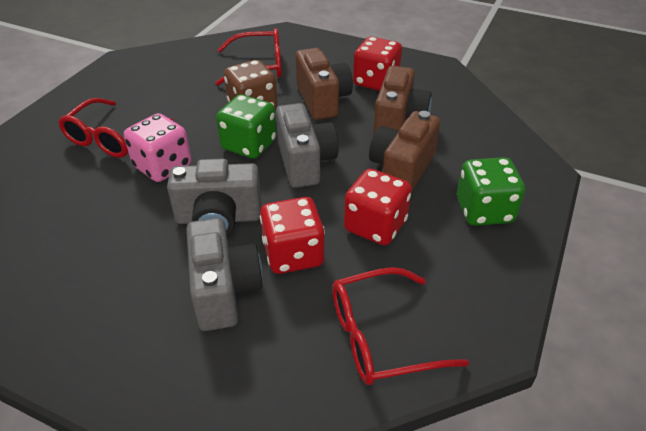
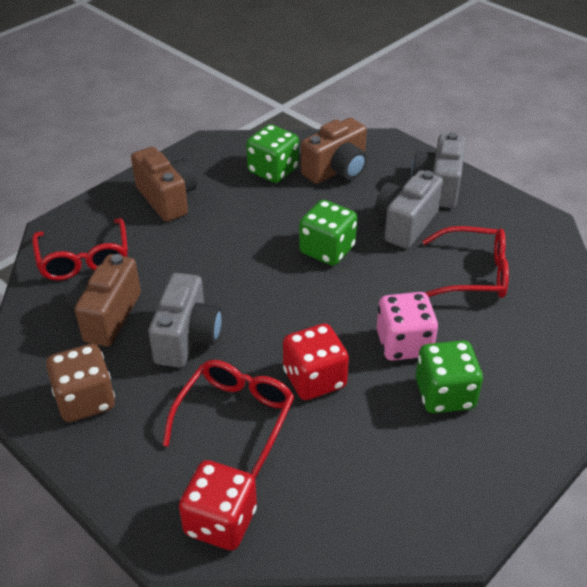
green dice: [216,94,277,159] [457,157,525,226] = 2 -> [246,124,299,183] [299,200,357,266] [416,340,483,413] = 3
red dice: [260,197,325,274] [344,169,412,246] [353,37,402,91] = 3 -> [179,460,257,550] [283,323,349,400] = 2

